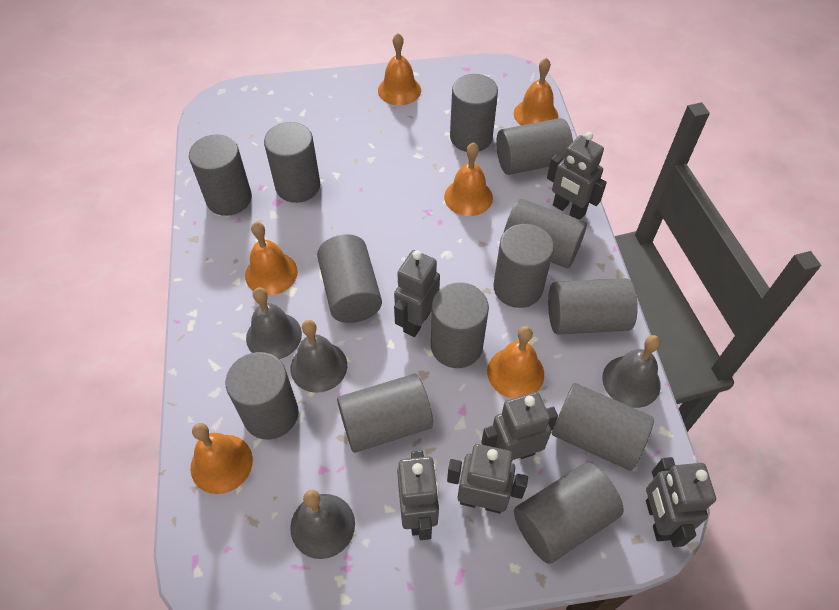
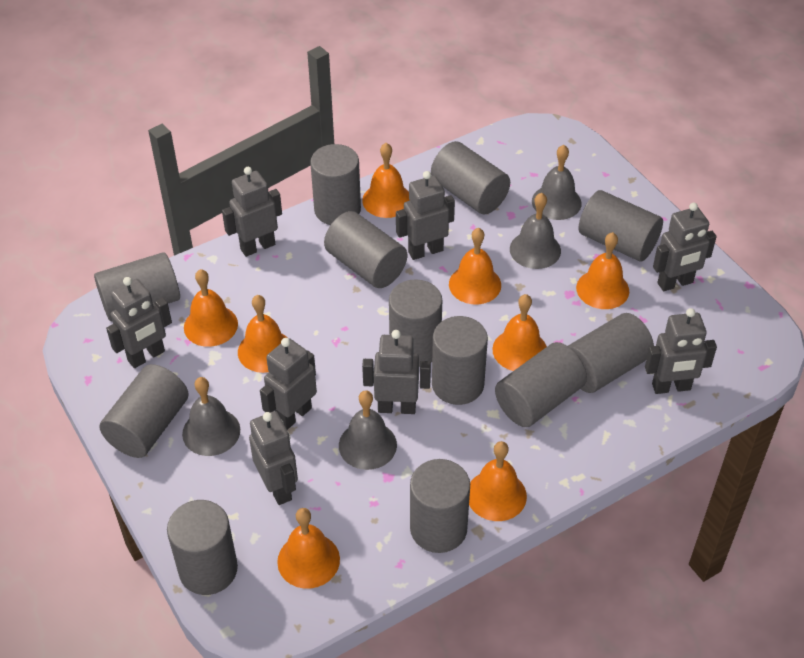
grey cylinder: [189,134,252,216] [226,352,299,440] [264,122,320,203] [317,234,382,323] [337,374,433,453] [431,282,489,368] [450,74,498,152] [493,224,554,308] [496,118,573,175] [504,199,587,268] [514,463,624,564] [548,278,638,335] [552,383,654,471] = 13 -> [94,252,180,321] [100,364,189,458] [167,500,238,595] [310,144,361,225] [324,211,407,288] [389,279,442,367] [410,459,470,553] [431,141,510,215] [432,316,488,405] [495,342,587,427] [568,313,654,393] [578,190,663,262] = 12
grey robot: [394,250,440,337] [397,451,439,540] [447,444,528,513] [481,392,558,460] [547,132,607,220] [646,457,716,547] = 6 -> [106,277,172,368] [222,167,282,257] [249,411,298,505] [260,338,317,430] [362,330,431,414] [396,171,455,260] [645,308,717,394] [653,203,717,291] = 8
orange bell: [191,423,253,494] [245,222,298,295] [378,33,421,105] [444,143,493,216] [487,326,544,398] [514,58,558,125] = 6 -> [184,269,238,347] [238,295,287,373] [277,508,340,589] [362,143,410,218] [449,228,501,305] [469,441,527,521] [492,294,547,371] [576,232,629,309] = 8

